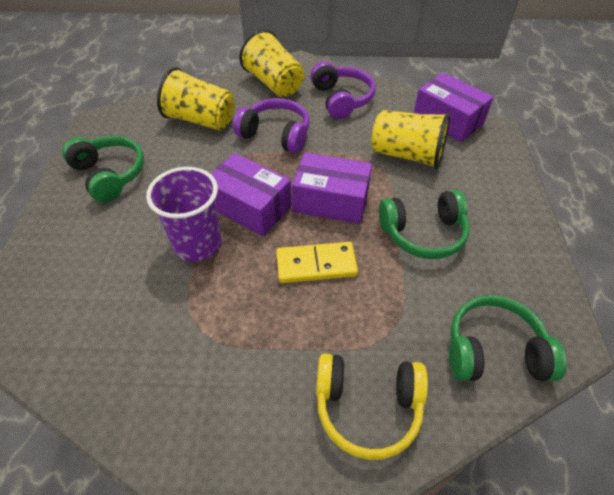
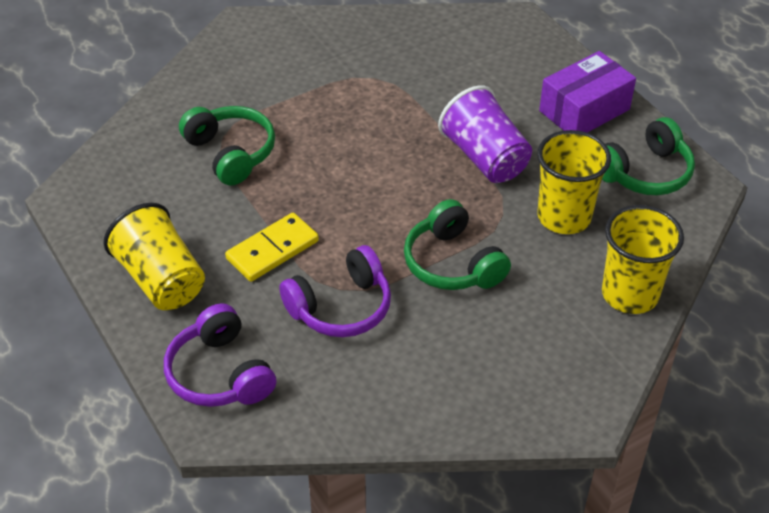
purple box: [211,153,292,236] [292,152,372,224] [414,73,494,142] = 3 -> [539,51,636,133] = 1
yellow headphones: [316,354,428,460] = 1 -> none = 0

